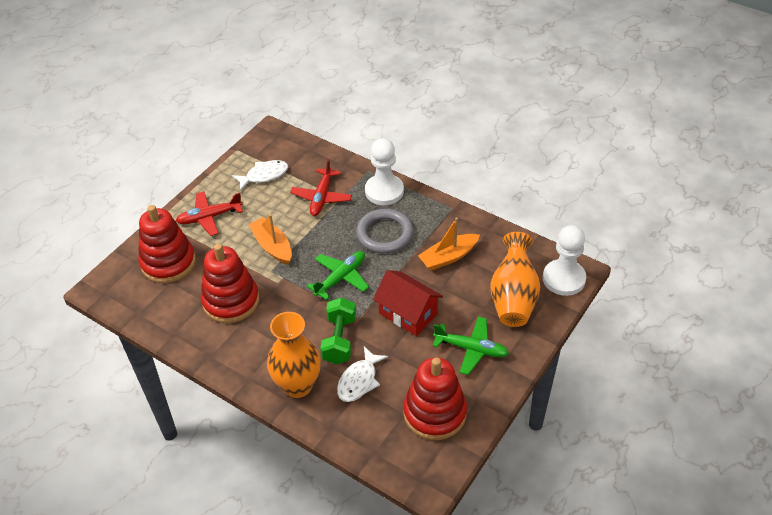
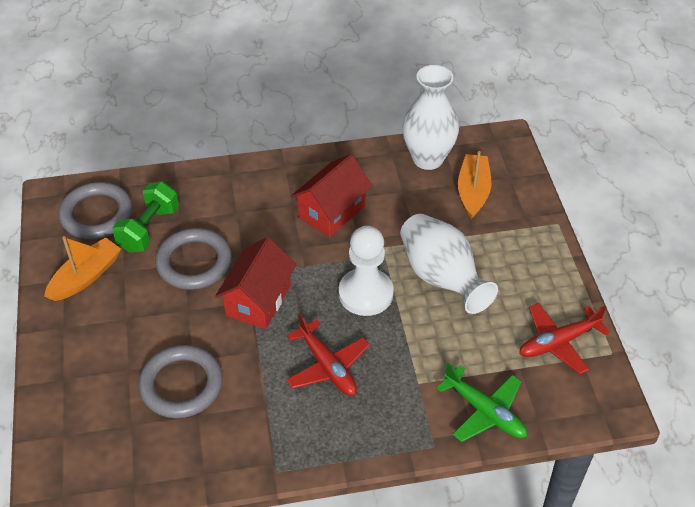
green plane: [307,251,369,300] [433,317,509,375] = 2 -> [436,363,527,442] = 1
grey ring: [356,209,414,253] = 1 -> [59,182,132,239] [138,345,223,418] [155,228,232,290] = 3
orange vase: [267,312,321,398] [490,232,541,327] = 2 -> none = 0
red house: [373,270,443,336] = 1 -> [215,237,296,329] [291,154,372,237] = 2
red stacking toy: [138,205,196,283] [201,244,259,323] [403,357,467,440] = 3 -> none = 0
white fish: [232,160,288,191] [337,346,388,402] = 2 -> none = 0
white pawn: [365,138,404,205] [543,225,586,296] = 2 -> [339,226,394,316] = 1
white vase: none = 0 -> [400,214,498,314] [402,65,459,170] = 2

